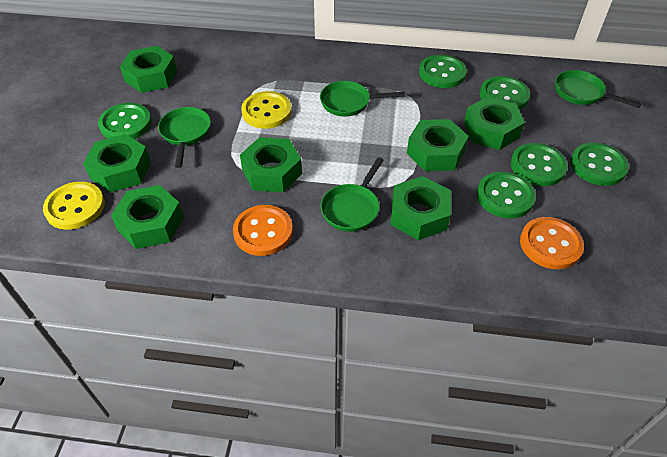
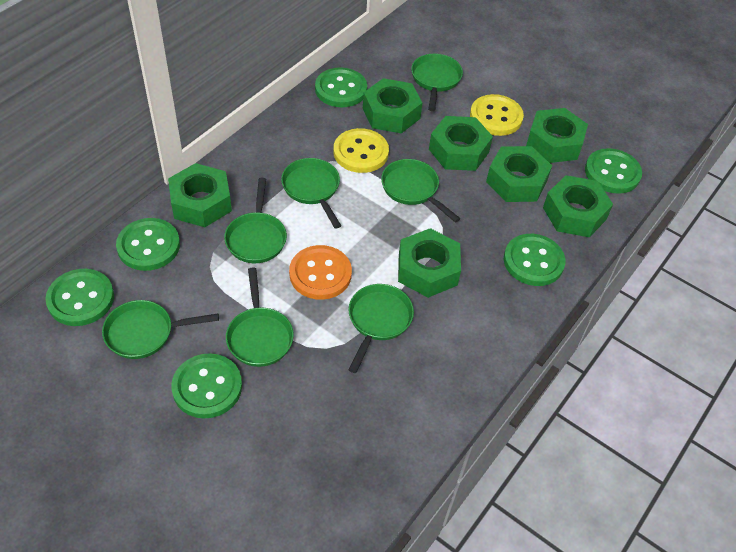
green pan: [158,107,211,168] [320,81,405,117] [321,157,384,232] [555,70,641,108] = 4 -> [102,300,219,359] [224,178,287,263] [226,268,294,367] [281,158,341,229] [349,284,414,373] [381,159,460,223] [411,54,463,111] = 7
orange button: [233,205,293,256] [520,217,584,269] = 2 -> [289,245,352,300] = 1

